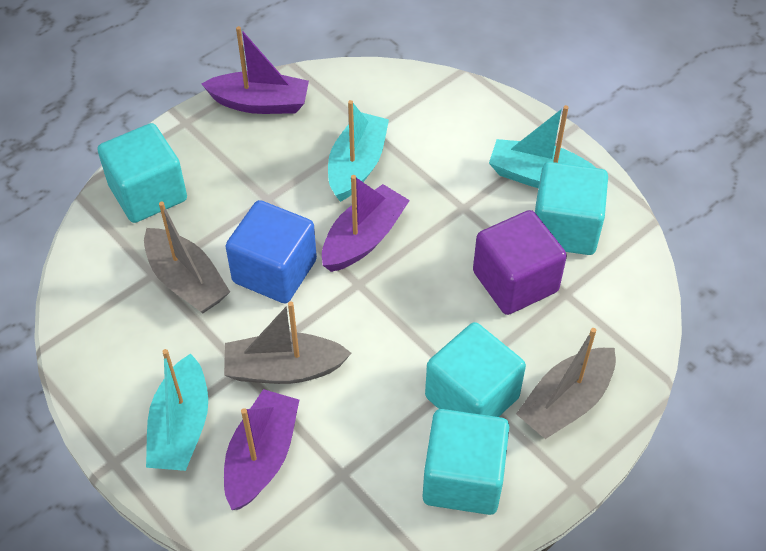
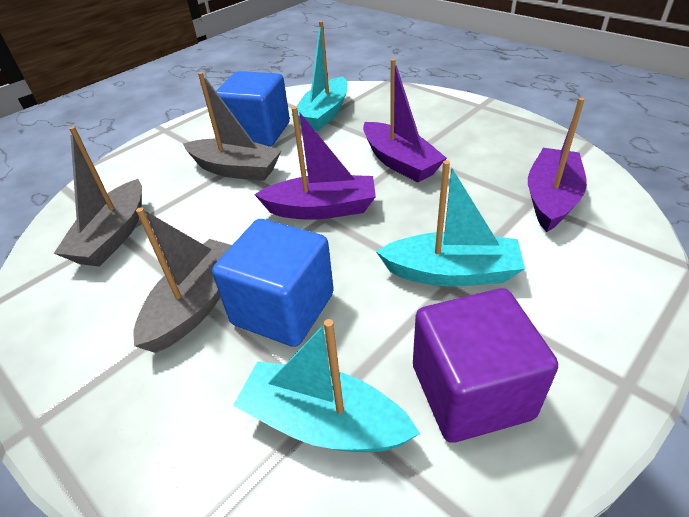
blue cube: [225,200,317,303] = 1 -> [212,219,334,347] [216,71,290,146] = 2
turquoise cube: [97,123,187,223] [423,409,509,515] [425,322,526,417] [535,162,608,255] = 4 -> none = 0

